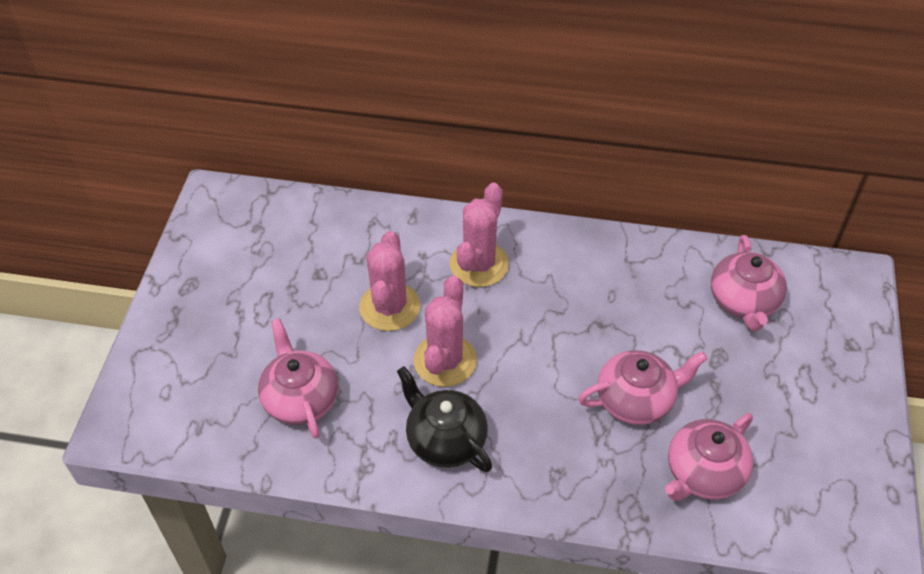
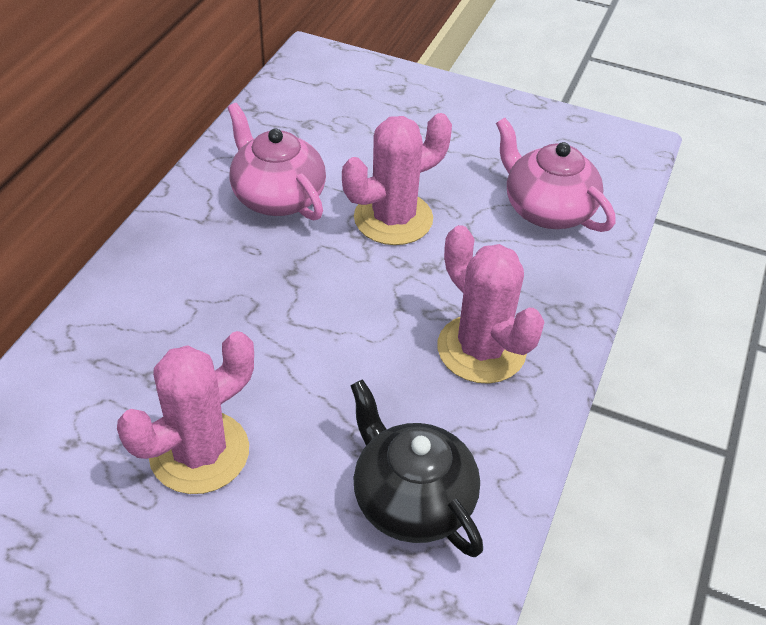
pink teapot: [258,318,338,439] [578,350,708,425] [665,413,753,501] [711,235,787,331] = 4 -> [227,103,326,221] [496,118,616,232] = 2

